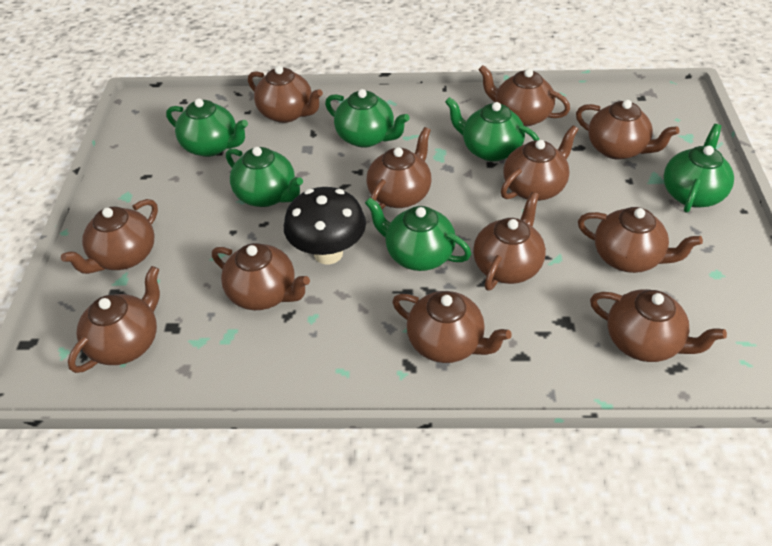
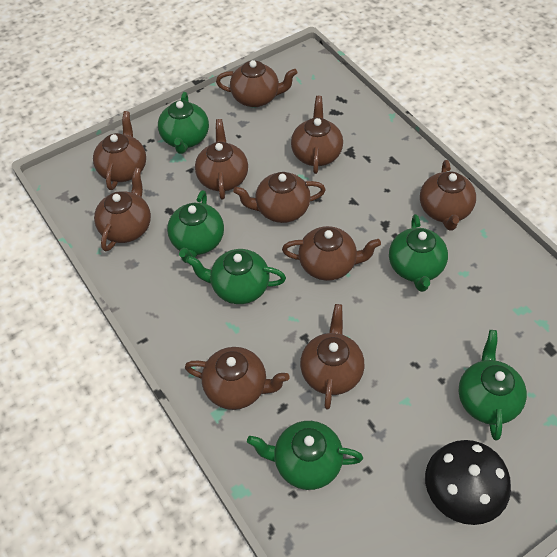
brown teapot: [61,199,158,274] [68,266,160,373] [212,243,310,310] [248,66,323,123] [366,127,431,209] [392,291,512,363] [473,192,546,290] [478,65,570,127] [501,125,579,201] [576,100,679,160] [578,207,703,273] [590,289,727,362] = 12 -> [93,111,146,190] [94,168,151,251] [185,347,290,410] [195,119,248,200] [216,60,297,107] [233,172,326,223] [282,226,381,281] [291,96,343,174] [300,304,365,409] [420,160,476,230] = 10

